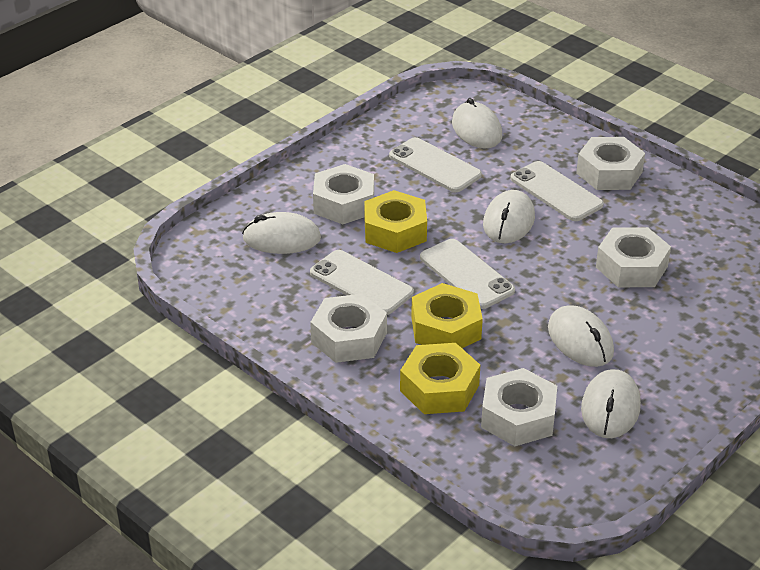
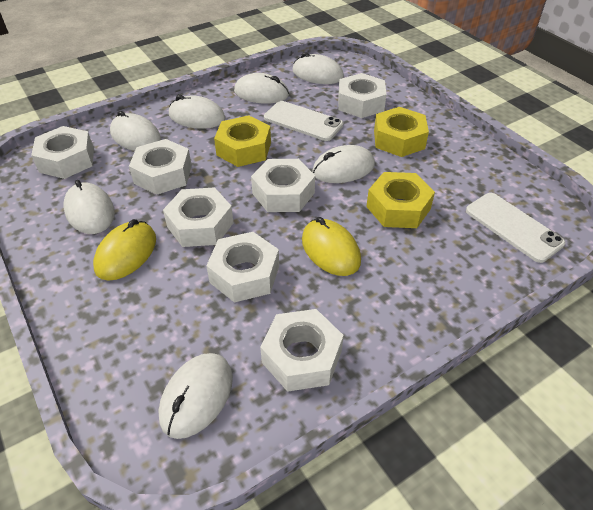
white mouse: [242,212,321,254] [452,98,502,148] [483,190,535,243] [548,305,614,367] [581,369,641,438] = 5 -> [64,180,115,234] [110,111,161,151] [158,353,233,439] [169,95,225,129] [234,73,289,104] [292,53,344,84] [312,145,375,183] = 7
white nut: [310,294,387,363] [313,164,374,224] [481,368,557,446] [576,137,645,190] [596,227,671,287] = 5 -> [31,126,94,179] [129,139,192,195] [163,187,233,247] [206,232,279,302] [251,159,315,212] [260,309,344,392] [338,73,387,118] = 7
white phone: [310,250,414,315] [389,137,482,192] [420,239,515,309] [510,161,604,221] = 4 -> [264,101,343,141] [466,193,565,263] = 2
yellow mouse: none = 0 -> [93,219,156,280] [302,217,361,276] = 2

